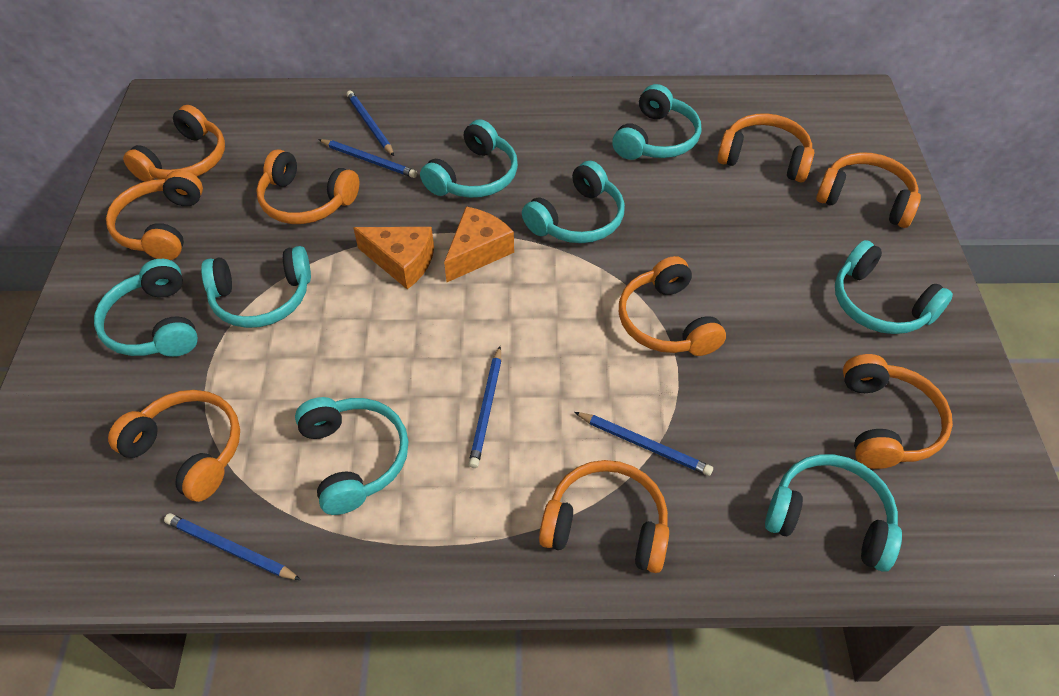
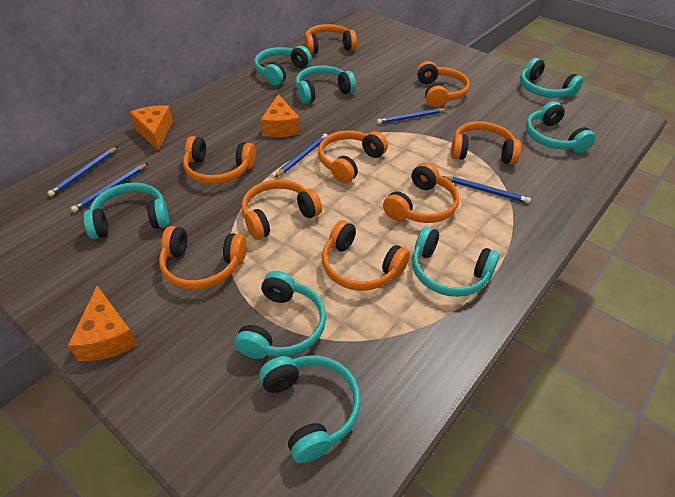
orange cheese: [353,227,434,289] [444,206,514,282] = 2 -> [68,286,138,361] [130,105,173,150] [261,94,300,137] = 3

